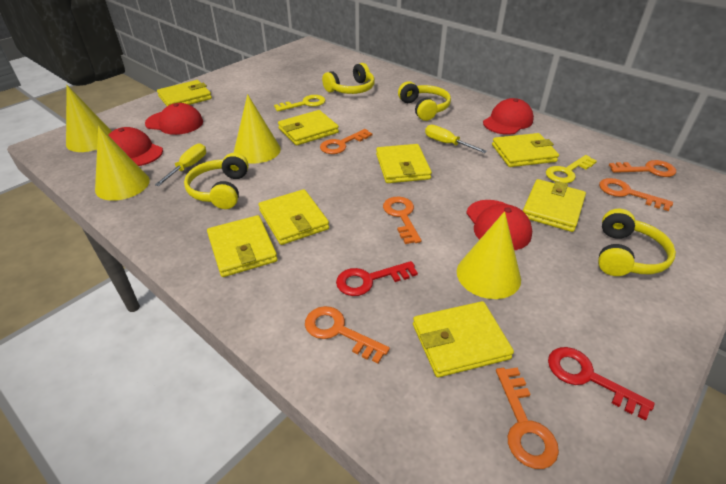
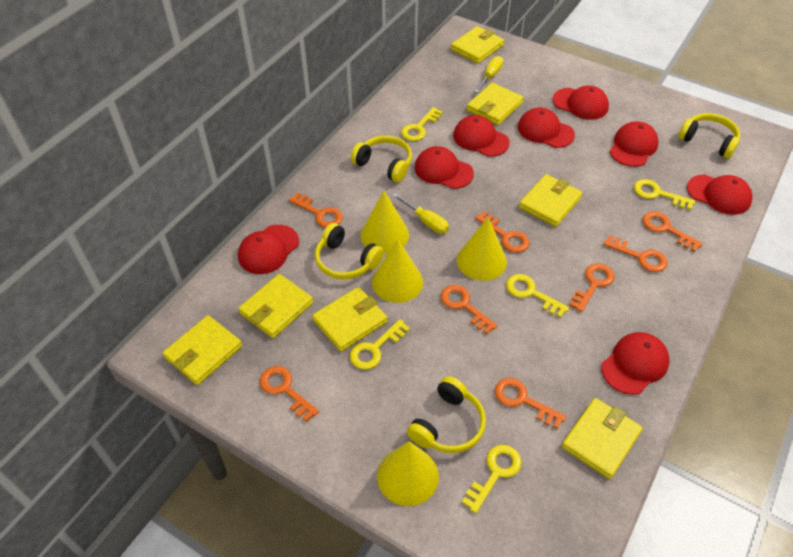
orange key: [305,306,390,364] [320,129,373,154] [383,197,421,244] [496,368,559,469] [599,178,673,211] [609,160,676,177] = 6 -> [260,366,319,422] [289,193,343,228] [440,285,498,335] [475,211,530,253] [495,378,566,429] [569,263,614,312] [603,235,668,272] [643,211,703,252] = 8
red cap: [108,127,163,166] [145,103,203,135] [466,200,532,250] [483,98,534,135] = 4 -> [238,225,299,274] [414,146,474,189] [453,115,510,157] [518,108,575,148] [553,86,609,120] [601,332,670,395] [610,121,659,167] [687,174,753,215] = 8
red key: [336,261,418,296] [548,347,655,420] = 2 -> none = 0
yellow key: [274,95,325,112] [546,155,597,183] = 2 -> [350,319,410,370] [401,107,443,141] [462,445,522,513] [506,274,569,318] [634,179,695,210] = 5
yellow wallet: [157,80,212,106] [207,215,278,277] [258,189,329,245] [278,110,339,146] [376,144,432,183] [413,301,514,377] [492,133,559,167] [523,179,586,232] = 8 -> [163,315,242,385] [238,274,313,338] [312,287,387,352] [451,26,504,63] [467,82,523,125] [519,174,582,227] [562,398,643,479] = 7

